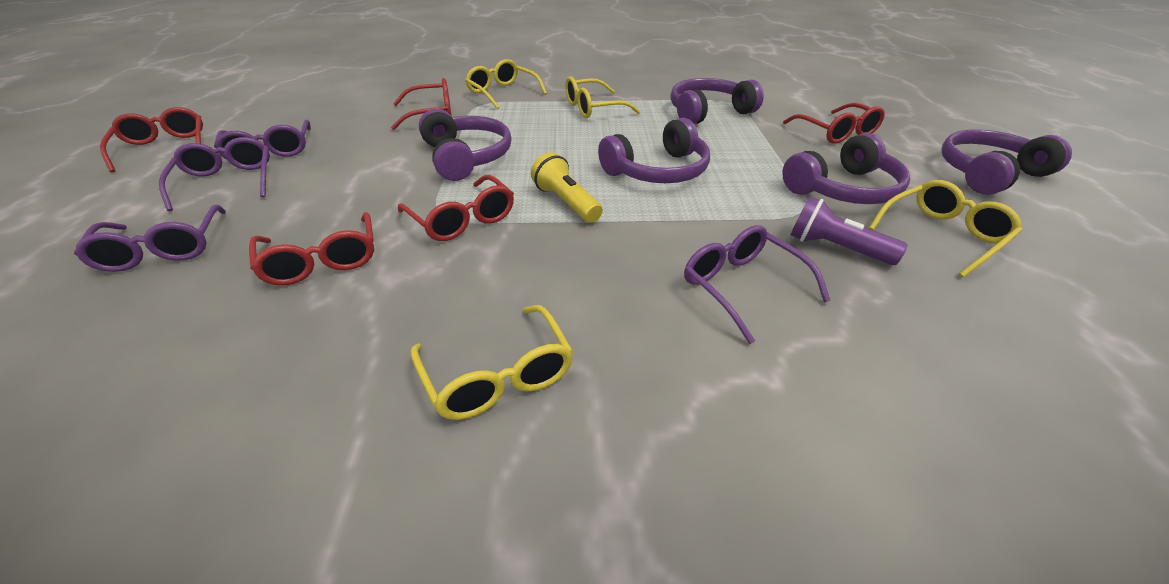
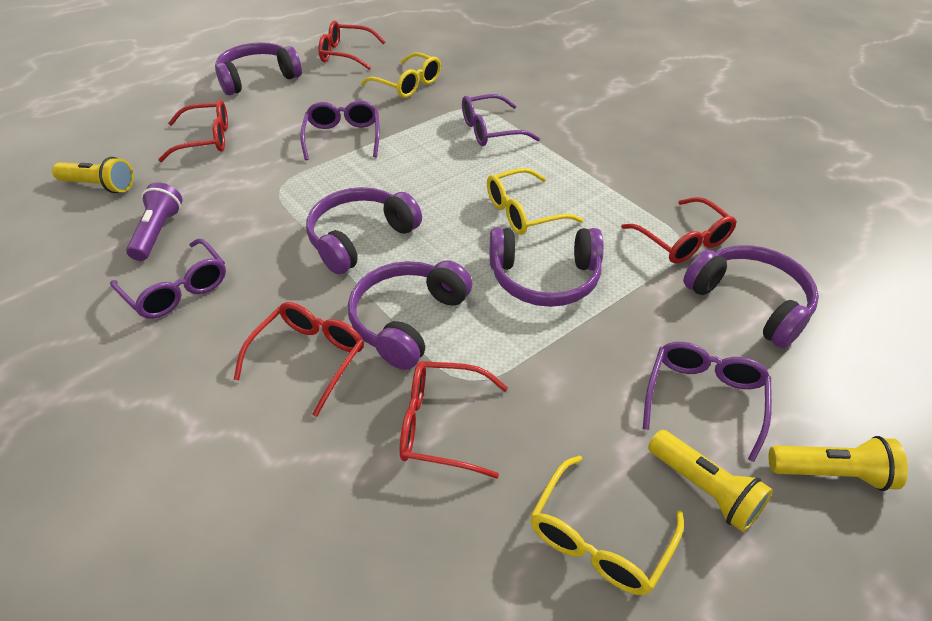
yellow flashlight: [531,152,603,223] = 1 -> [52,157,134,193] [648,430,773,532] [769,436,908,491] = 3
yellow glasses: [410,305,573,420] [465,59,547,109] [565,76,641,118] [869,180,1023,277] = 4 -> [361,52,441,98] [487,168,583,235] [530,455,684,595] = 3

